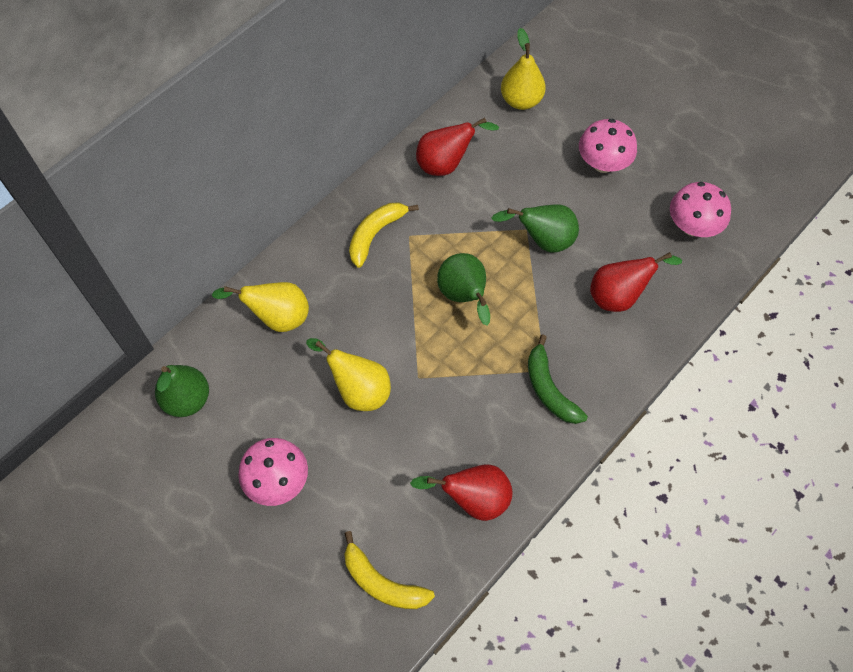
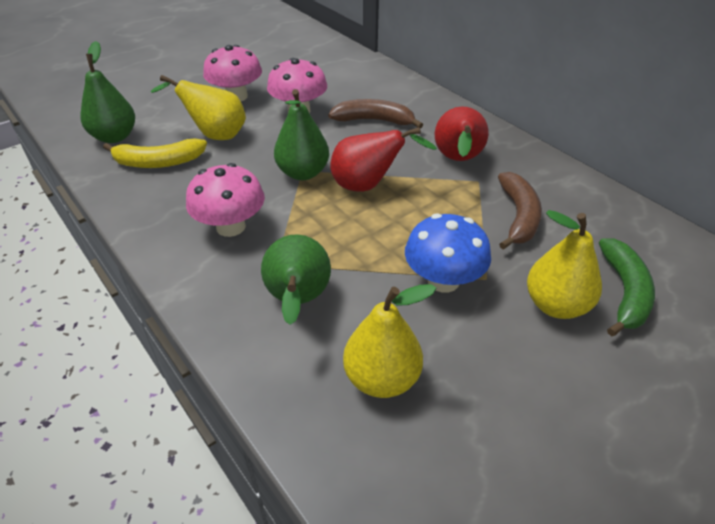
blue mushroom: none = 0 -> [405,214,491,293] = 1
brown banana: none = 0 -> [328,99,423,128] [498,172,542,250] = 2
red pear: [410,464,513,521] [416,118,499,176] [590,252,682,312] = 3 -> [330,127,437,192] [435,107,489,161] = 2
yellow banana: [344,531,435,609] [349,203,419,268] = 2 -> [103,138,207,168] = 1

